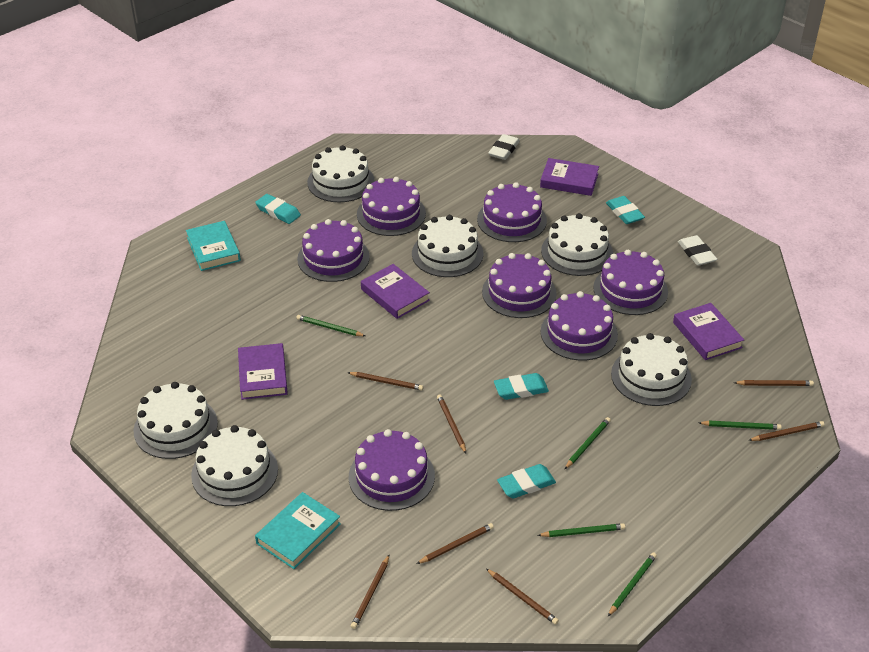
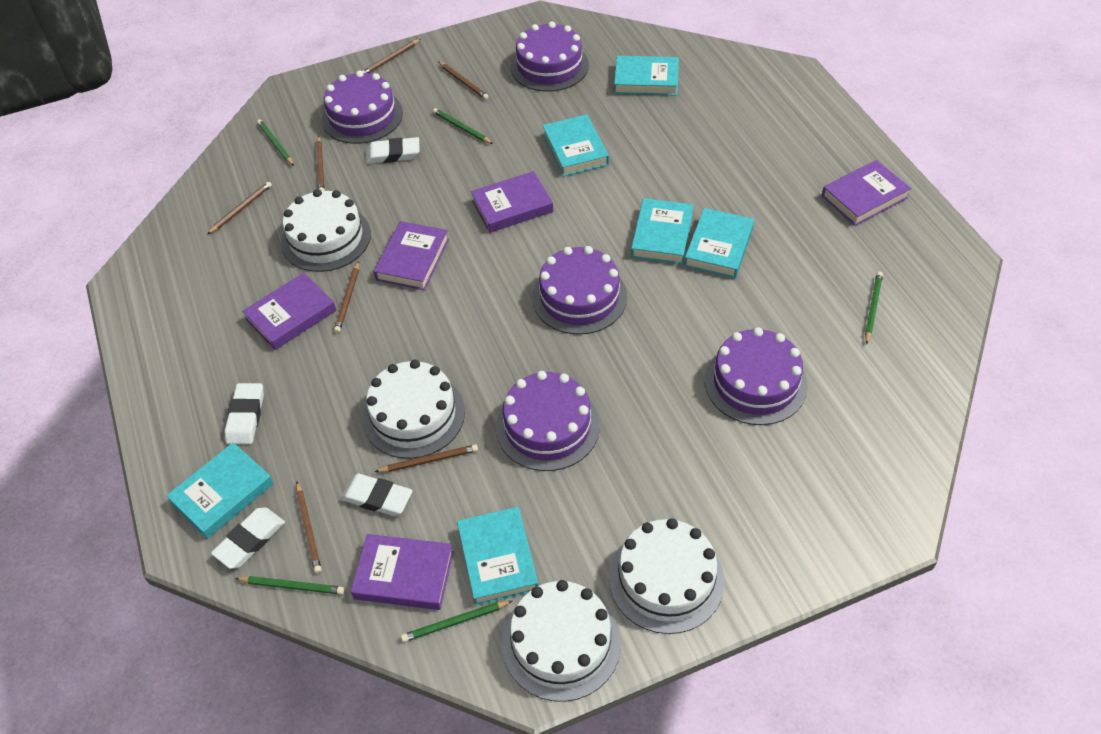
purple book: [238,343,288,400] [361,264,430,319] [540,158,599,196] [673,303,744,360] = 4 -> [242,273,336,350] [351,534,454,610] [374,221,449,290] [471,171,553,233] [822,160,911,226] = 5
purple cake: [297,219,370,282] [349,429,435,511] [357,177,426,236] [477,182,547,242] [482,253,557,318] [541,291,618,361] [593,250,668,315] = 7 -> [322,71,403,144] [496,371,600,471] [510,22,589,92] [532,246,627,335] [705,327,808,425] = 5
turquoise book: [186,221,241,271] [255,492,341,569] = 2 -> [166,442,274,539] [457,507,539,606] [542,114,609,176] [614,56,679,96] [631,198,694,264] [684,208,754,278] = 6
turquoise eraser: [255,194,301,224] [494,373,549,400] [497,464,556,499] [606,196,645,224] = 4 -> none = 0
white cake: [134,382,218,459] [191,425,278,506] [307,145,375,202] [412,215,483,277] [541,213,613,276] [611,333,692,406] = 6 -> [281,189,371,272] [363,360,465,459] [502,580,621,702] [609,518,725,634] = 4
white eraser: [488,134,520,160] [678,235,717,266] = 2 -> [211,507,285,569] [224,383,264,444] [340,474,413,516] [366,137,420,164] = 4

